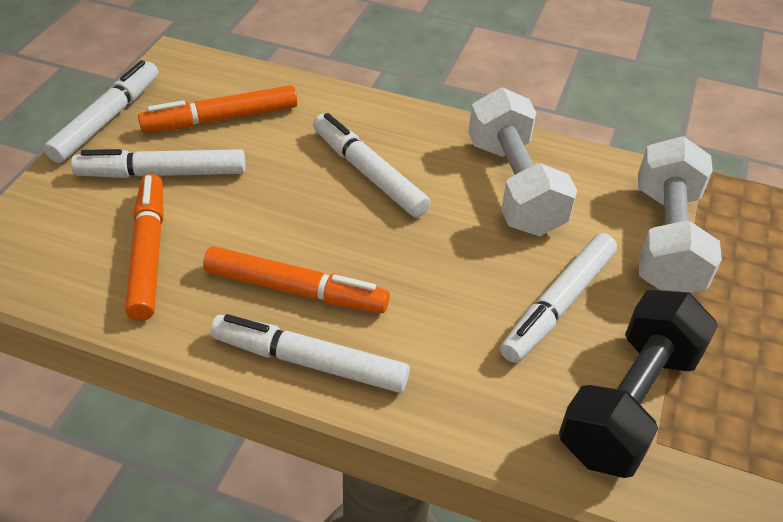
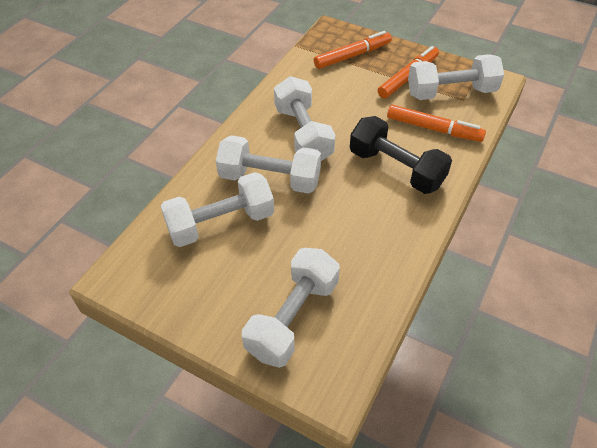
white dumbbell: [468,88,577,236] [638,136,722,293] = 2 -> [161,172,274,247] [216,135,321,194] [242,248,340,368] [274,76,335,161] [408,54,504,100] = 5
white marker: [44,60,158,163] [71,149,245,178] [210,314,410,393] [313,113,430,217] [500,233,617,363] = 5 -> none = 0

